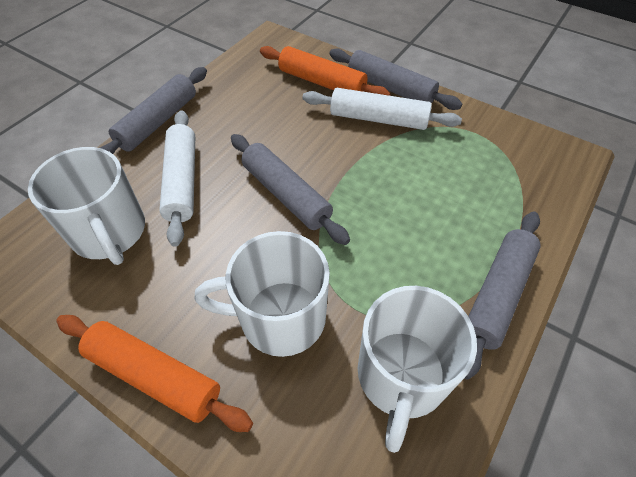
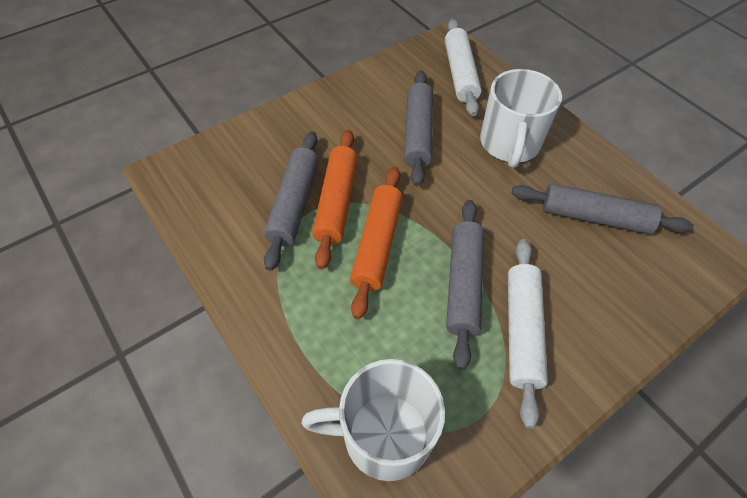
white mug: [28,147,145,265] [194,231,330,357] [358,286,477,453] = 3 -> [302,359,445,481] [480,69,562,168] = 2

